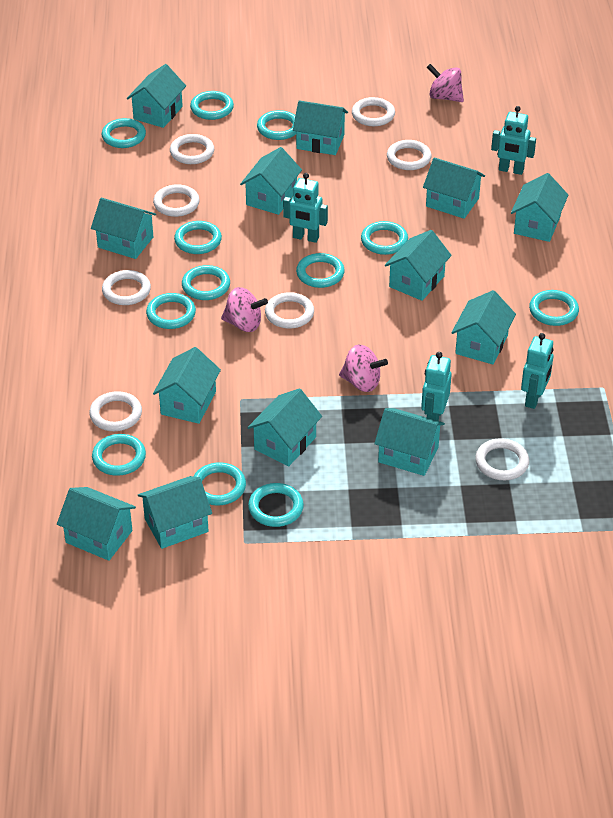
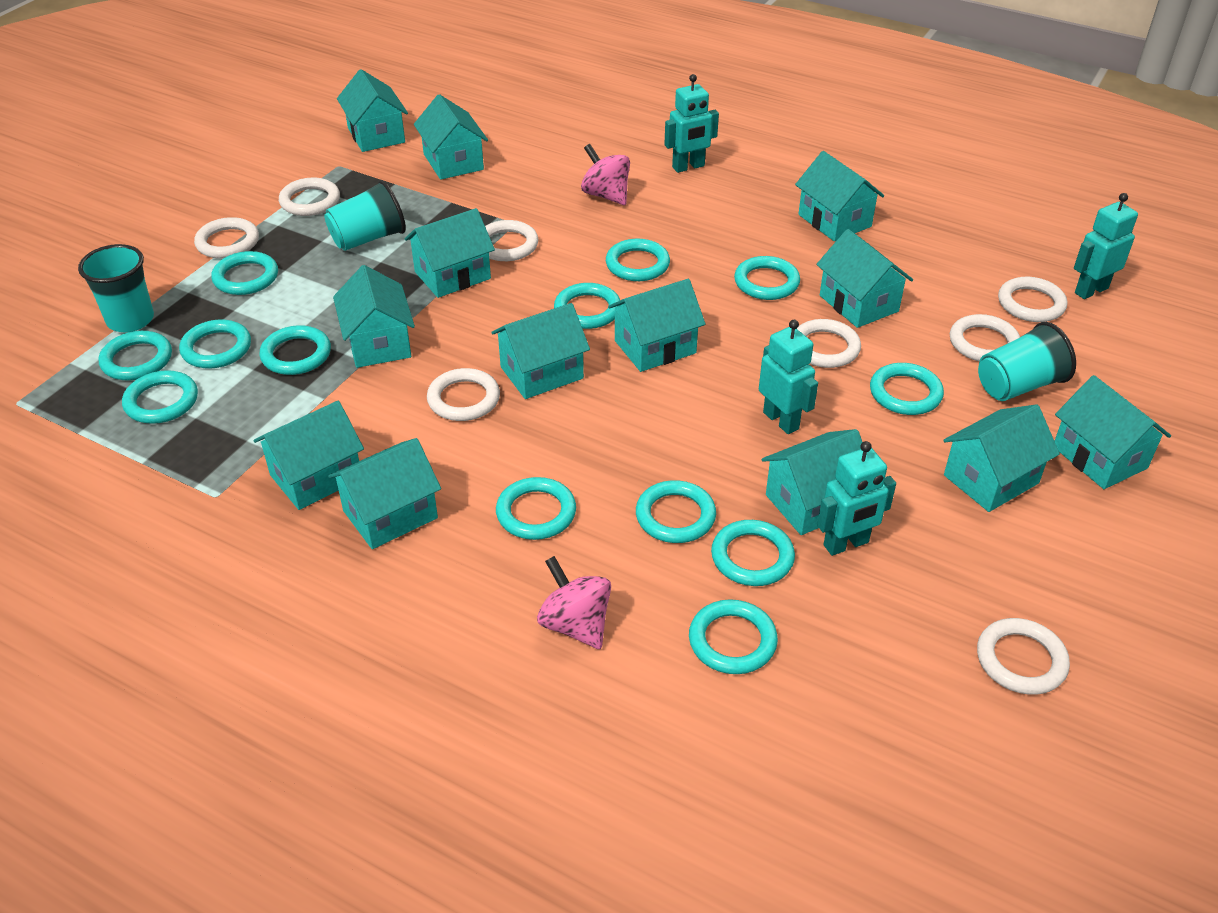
pink spinning top: [221,287,268,332] [339,345,388,392] [427,64,464,102] = 3 -> [537,556,611,649] [581,144,630,205] = 2
turquoise cup: none = 0 -> [78,244,154,332] [324,180,406,251] [978,322,1076,401] = 3
turquoise ring: [92,434,146,476] [102,118,146,148] [146,293,196,329] [174,221,222,254] [182,265,230,300] [190,91,234,120] [194,462,246,506] [248,483,304,527] [257,110,296,140] [296,253,345,288] [361,221,408,255] [529,290,579,326] = 12 -> [98,331,172,381] [122,370,198,424] [179,319,251,369] [211,251,278,295] [259,325,331,375] [496,477,576,540] [554,283,620,329] [606,239,670,281] [636,480,716,543] [689,599,778,674] [711,520,795,586] [734,256,800,300] [870,363,944,415] = 13

